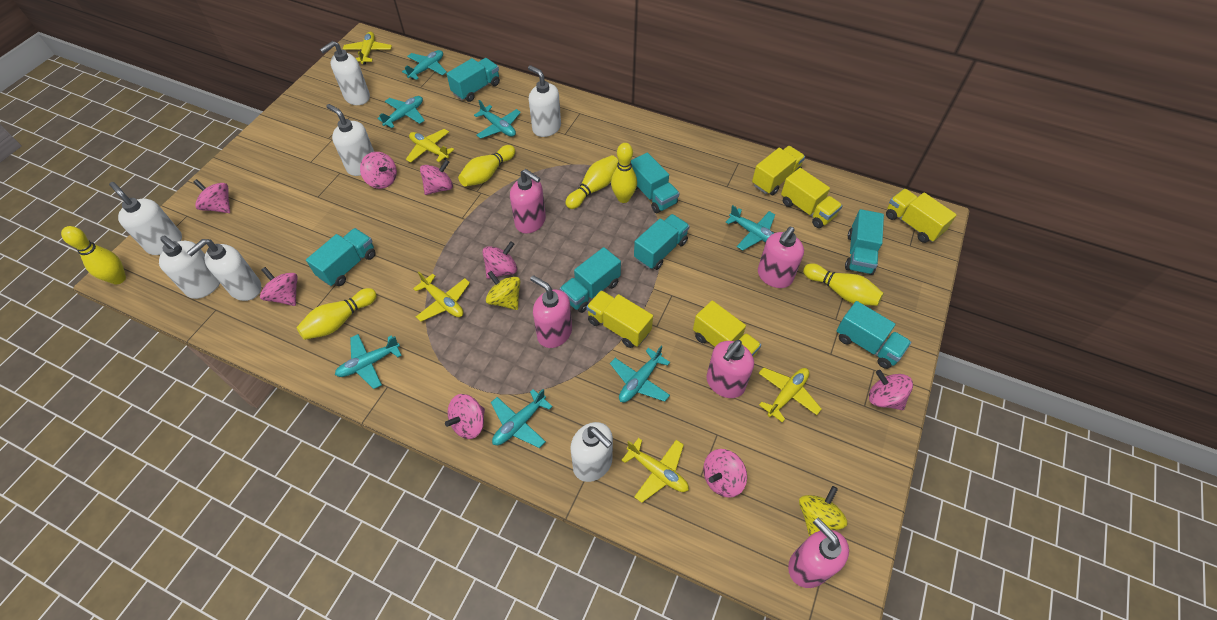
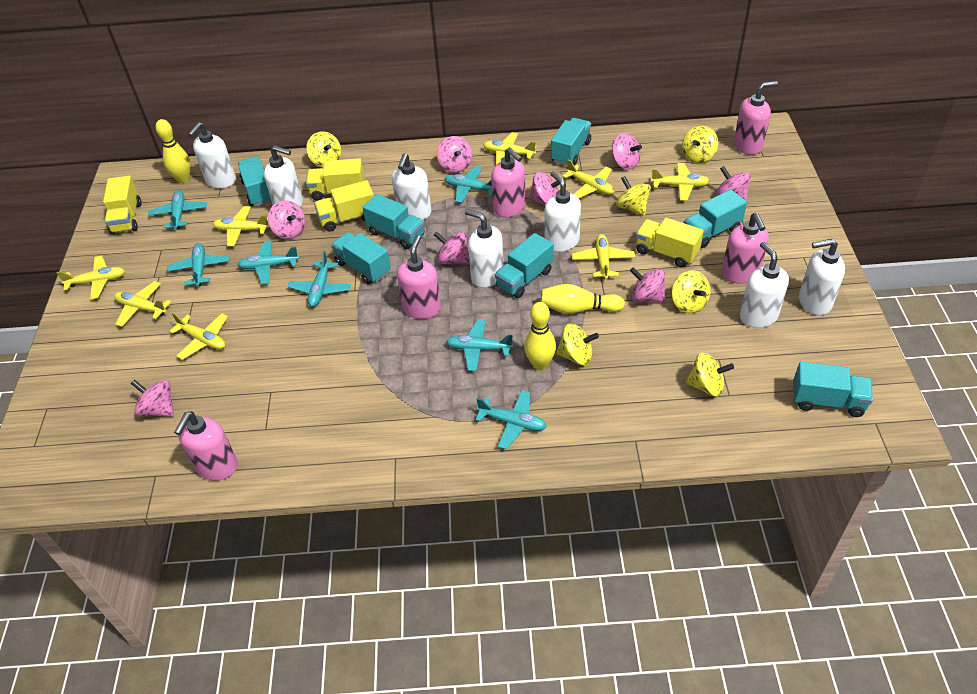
yellow bowling pin: [61,226,126,285] [296,288,377,340] [458,145,515,187] [565,155,619,209] [611,143,637,203] [803,263,884,306] = 6 -> [156,119,190,183] [524,302,556,370] [541,284,625,314] = 3
yellow plane: [343,32,392,65] [406,129,454,163] [413,272,470,322] [621,438,689,503] [758,367,822,422] = 5 -> [56,256,125,300] [114,281,171,327] [169,312,228,360] [213,206,270,246] [483,132,536,165] [562,159,614,198] [572,234,635,279] [651,163,710,201] = 8
yellow spinning top: [486,271,521,310] [799,486,847,536] = 2 -> [306,131,341,167] [556,324,599,365] [616,176,651,216] [672,270,710,313] [682,126,718,163] [685,353,734,397] = 6
yellow truck: [586,290,653,348] [693,300,761,357] [752,146,805,195] [781,168,843,228] [886,189,957,243] = 5 -> [103,176,141,234] [306,158,365,201] [314,180,374,232] [636,218,704,268] = 4

